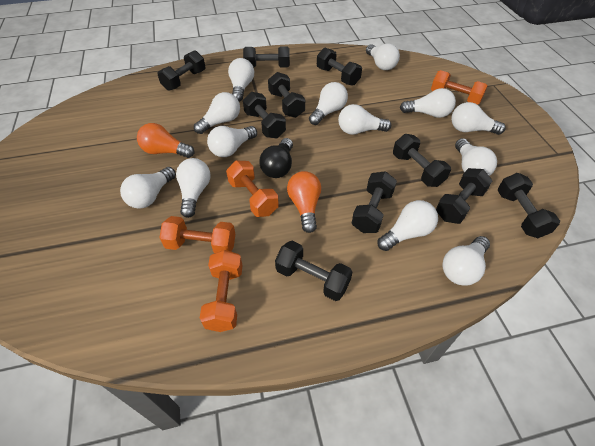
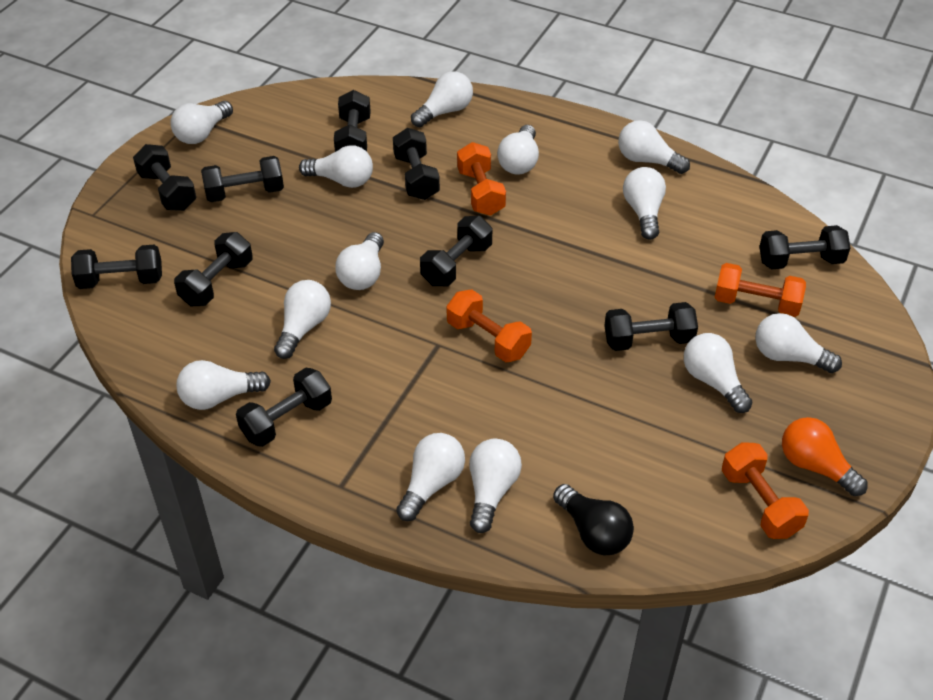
orange light bulb: [137,123,194,158] [287,171,321,233] = 2 -> [782,417,868,496] = 1

